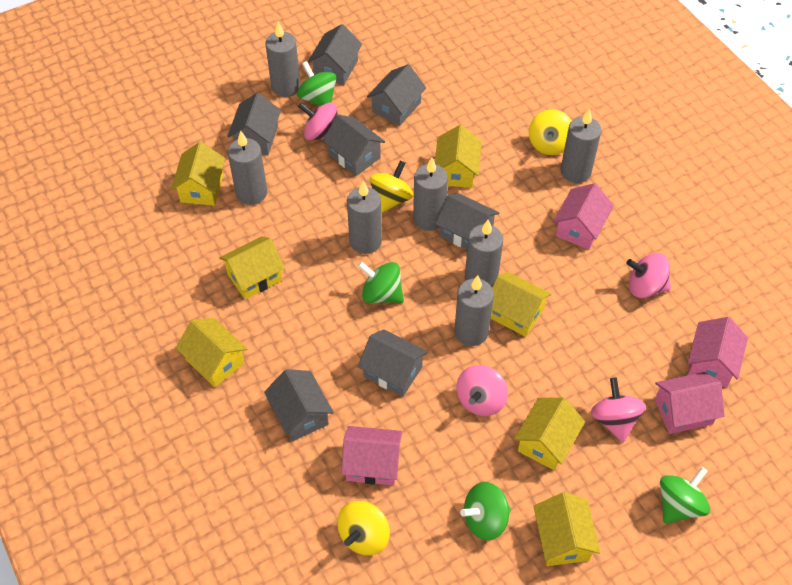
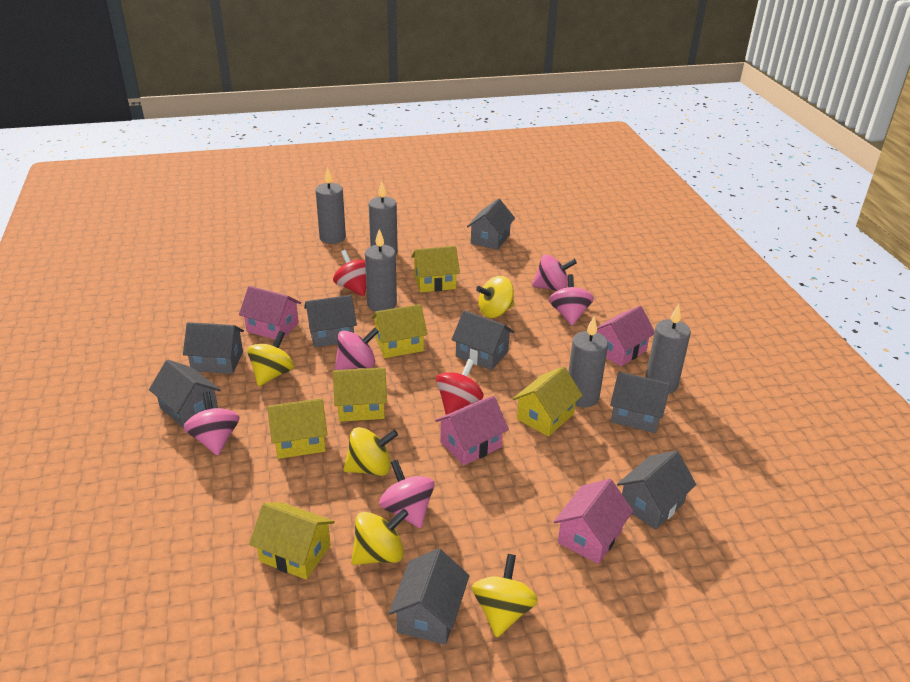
green spinning top: [297,61,337,106] [358,261,404,303] [460,482,511,541] [660,467,710,524] = 4 -> none = 0
grey candle: [228,131,267,205] [265,22,301,97] [347,181,382,254] [413,157,448,231] [454,275,494,346] [465,220,503,287] [560,108,602,183] = 7 -> [316,167,346,244] [365,229,397,312] [369,181,398,254] [568,317,608,407] [645,304,691,394] = 5
grey house: [227,93,281,155] [264,369,333,441] [308,24,362,85] [323,114,385,176] [358,329,428,397] [367,64,426,126] [435,193,499,250] = 7 -> [149,360,221,429] [183,322,244,374] [304,295,357,348] [389,548,469,645] [452,310,514,370] [467,199,515,250] [610,372,670,433] [617,451,697,530] = 8
pink spinning top: [298,102,338,140] [456,365,508,416] [591,378,646,442] [626,253,671,298] = 4 -> [184,392,240,456] [335,328,379,370] [379,460,435,529] [532,254,577,291] [549,274,594,326] = 5
red spinning top: none = 0 -> [333,250,366,296] [436,359,484,415] = 2
yellow house: [171,142,225,206] [176,318,247,387] [219,236,285,299] [435,125,482,188] [491,272,551,337] [514,398,585,470] [533,492,600,566] = 7 -> [249,502,335,580] [267,398,328,459] [333,368,387,422] [371,304,428,358] [411,246,460,293] [513,366,583,437] = 6
yellow spinning top: [337,501,390,555] [370,160,413,214] [529,109,572,155] = 3 -> [247,331,294,387] [343,427,398,476] [351,509,408,565] [472,554,538,637] [476,276,514,318] = 5

